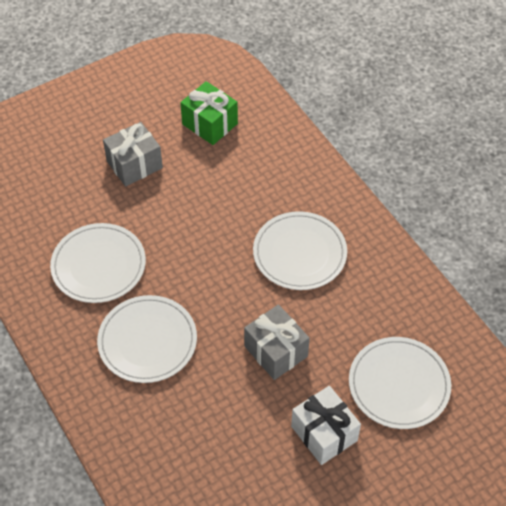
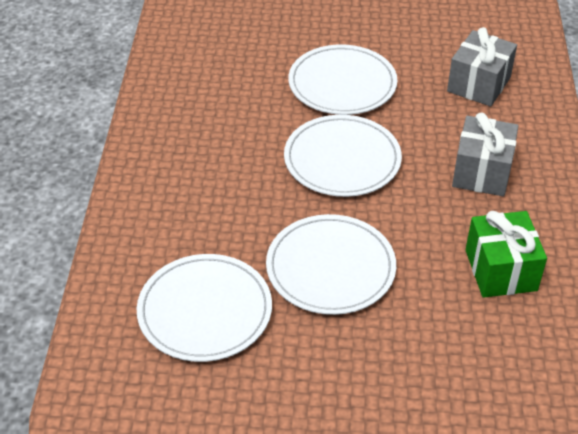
white gift: [291,386,361,465] = 1 -> none = 0

